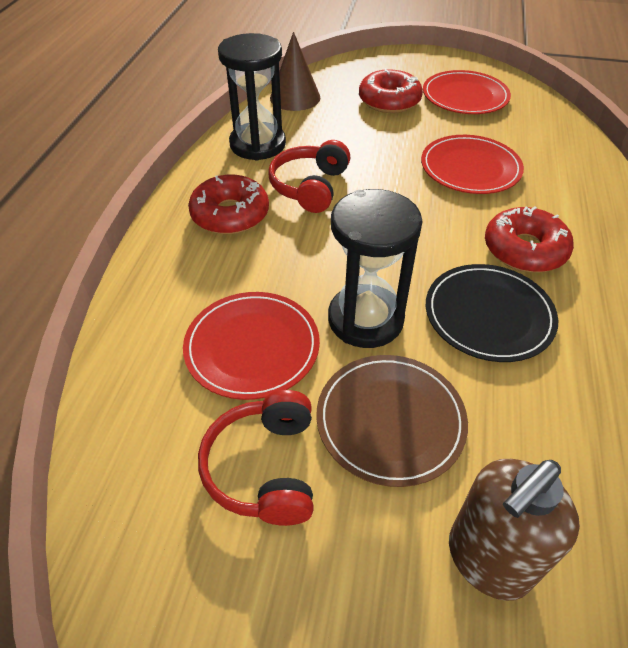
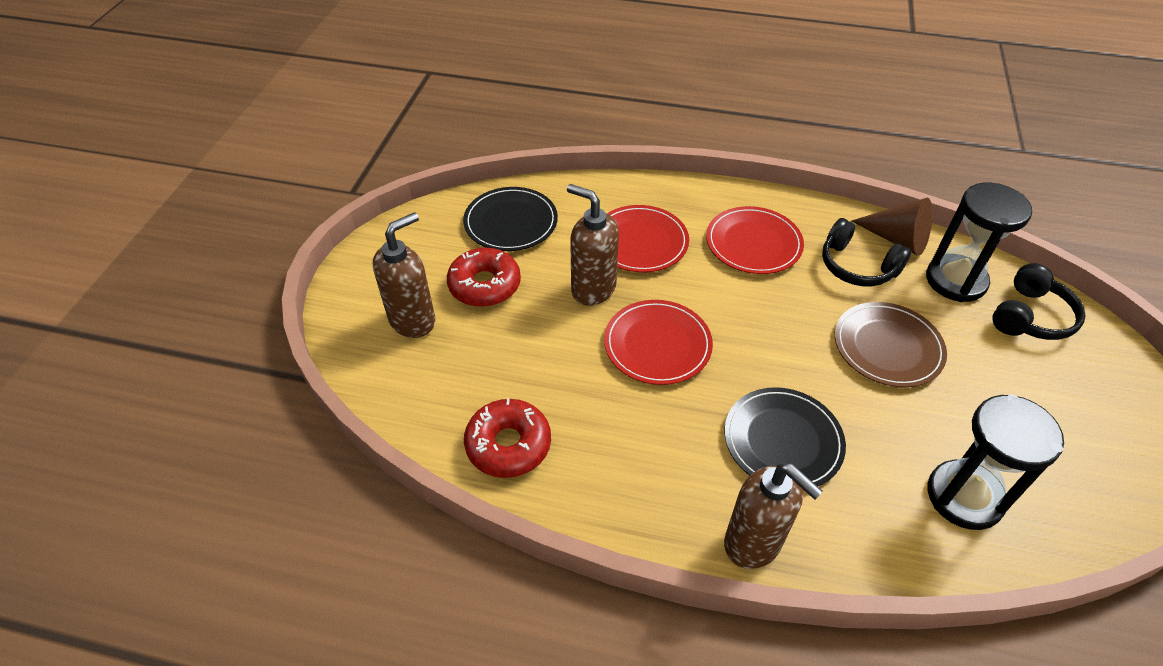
black headphones: none = 0 -> [822,218,912,286] [992,263,1086,340] = 2
black plate: [426,264,558,362] = 1 -> [463,187,558,251] [724,387,846,486] = 2
brown soap dispenser: [449,459,580,601] = 1 -> [373,212,435,338] [567,184,619,306] [724,463,823,569] = 3
red donut: [188,175,269,234] [359,68,423,113] [485,206,574,272] = 3 -> [447,248,521,307] [464,398,551,478] = 2
red headphones: [198,390,313,526] [268,140,350,213] = 2 -> none = 0

